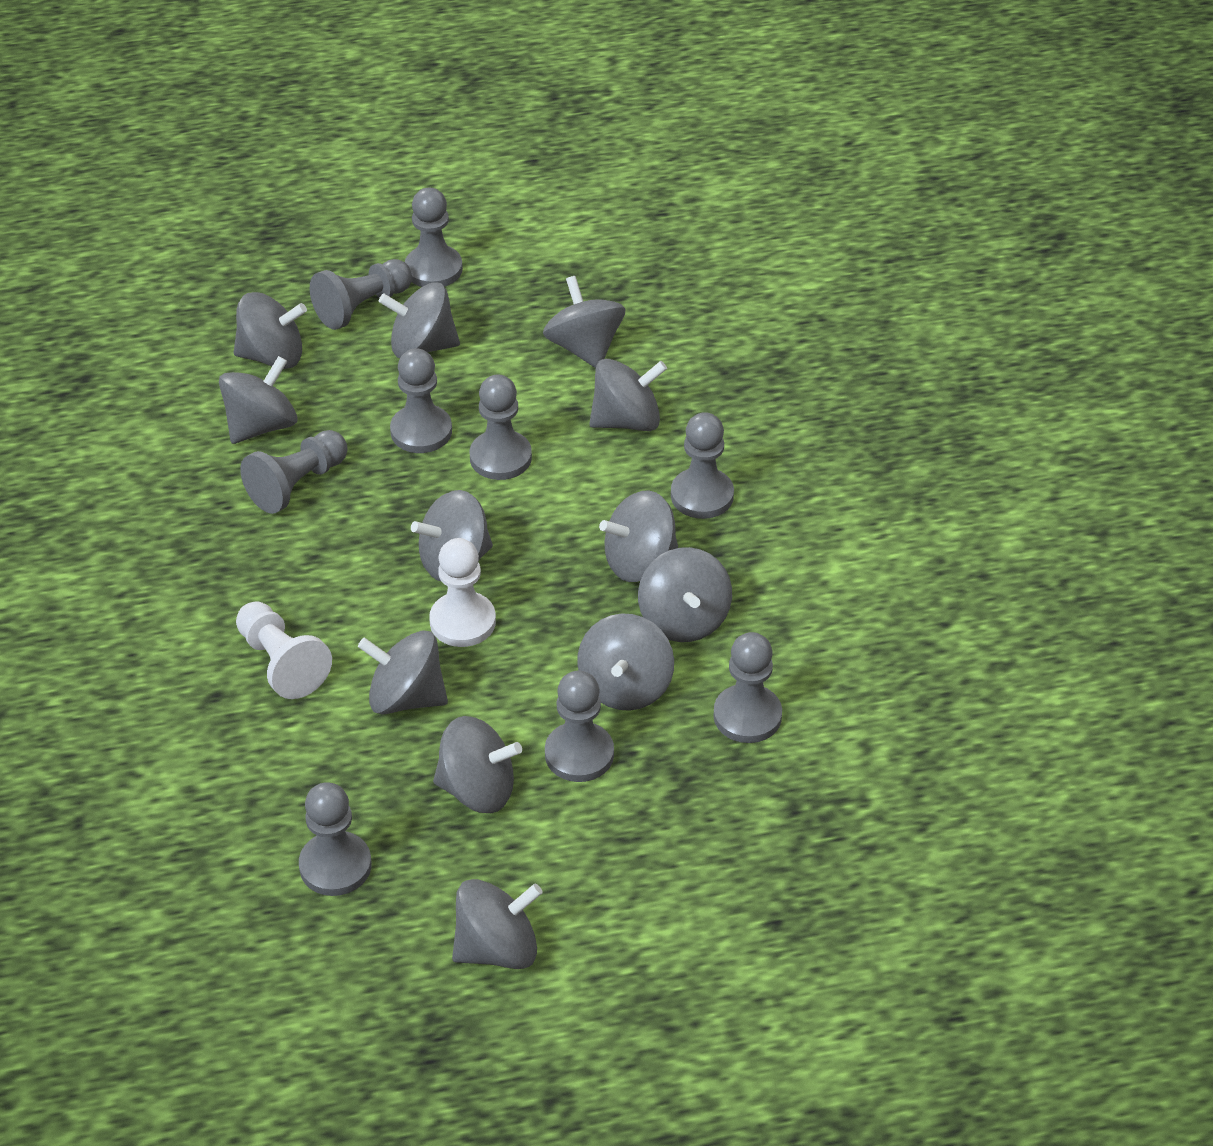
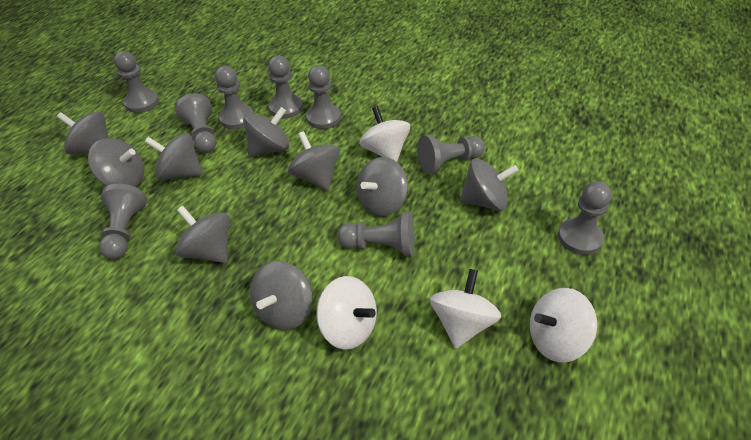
grey spinning top: [219,356,298,444] [234,292,307,369] [358,630,448,715] [379,282,460,358] [411,490,493,581] [433,716,522,813] [452,879,543,969] [543,276,625,368] [577,613,674,711] [589,359,667,431] [599,490,678,582] [638,547,732,642] = 12 -> [57,112,109,155] [88,138,144,187] [145,133,202,181] [175,206,229,263] [243,107,290,157] [250,261,313,330] [288,131,340,190] [357,157,408,217] [460,158,519,211] = 9
white pawn: [236,601,332,699] [429,538,496,647] = 2 -> none = 0
white spinning top: none = 0 -> [316,276,377,350] [359,106,410,162] [430,269,501,349] [530,288,597,363] = 4

